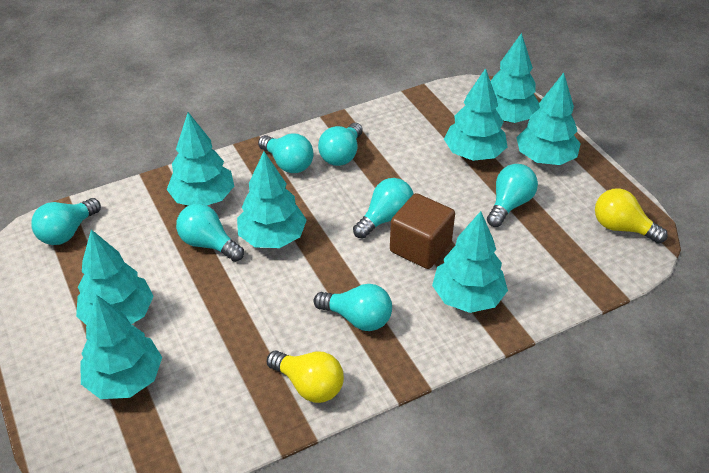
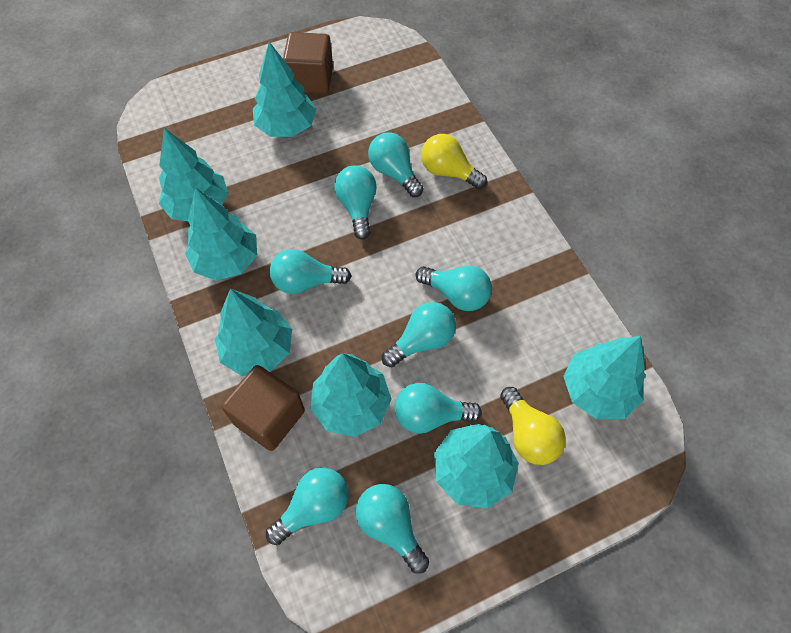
brown cube: [390,193,455,269] = 1 -> [221,365,305,451] [283,32,333,94] = 2
turquoise light bulb: [31,198,101,245] [176,204,244,262] [258,134,314,173] [314,284,392,331] [318,123,363,166] [353,178,413,239] [487,164,538,227] = 7 -> [266,468,349,545] [270,249,351,294] [334,165,377,240] [356,484,429,574] [368,132,424,197] [382,302,456,367] [394,383,482,434] [416,265,492,311] = 8
turquoise tree: [76,229,154,325] [80,295,162,399] [167,112,234,206] [237,151,307,248] [432,211,508,313] [444,68,507,161] [491,33,540,123] [516,73,581,165] = 8 -> [159,128,229,221] [185,188,257,281] [215,289,292,376] [253,42,316,137] [311,353,392,437] [434,424,519,508] [563,336,646,419] = 7

